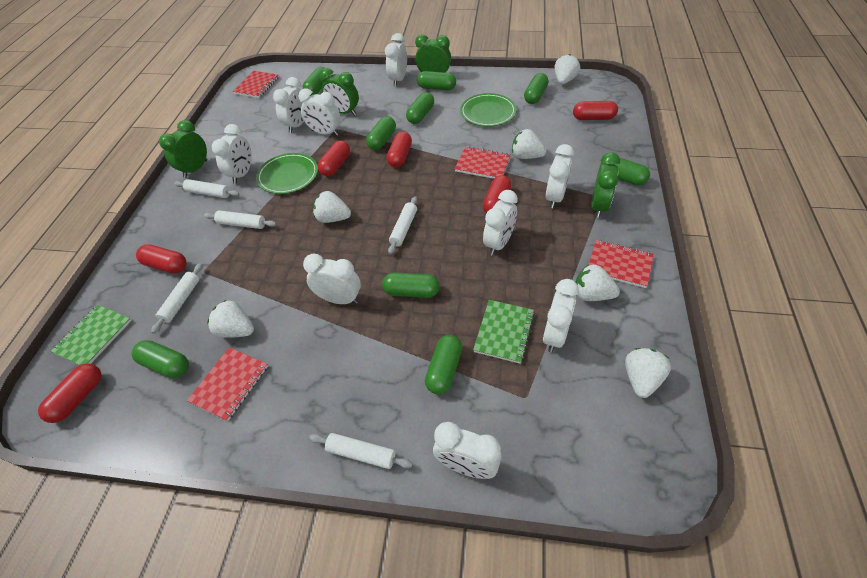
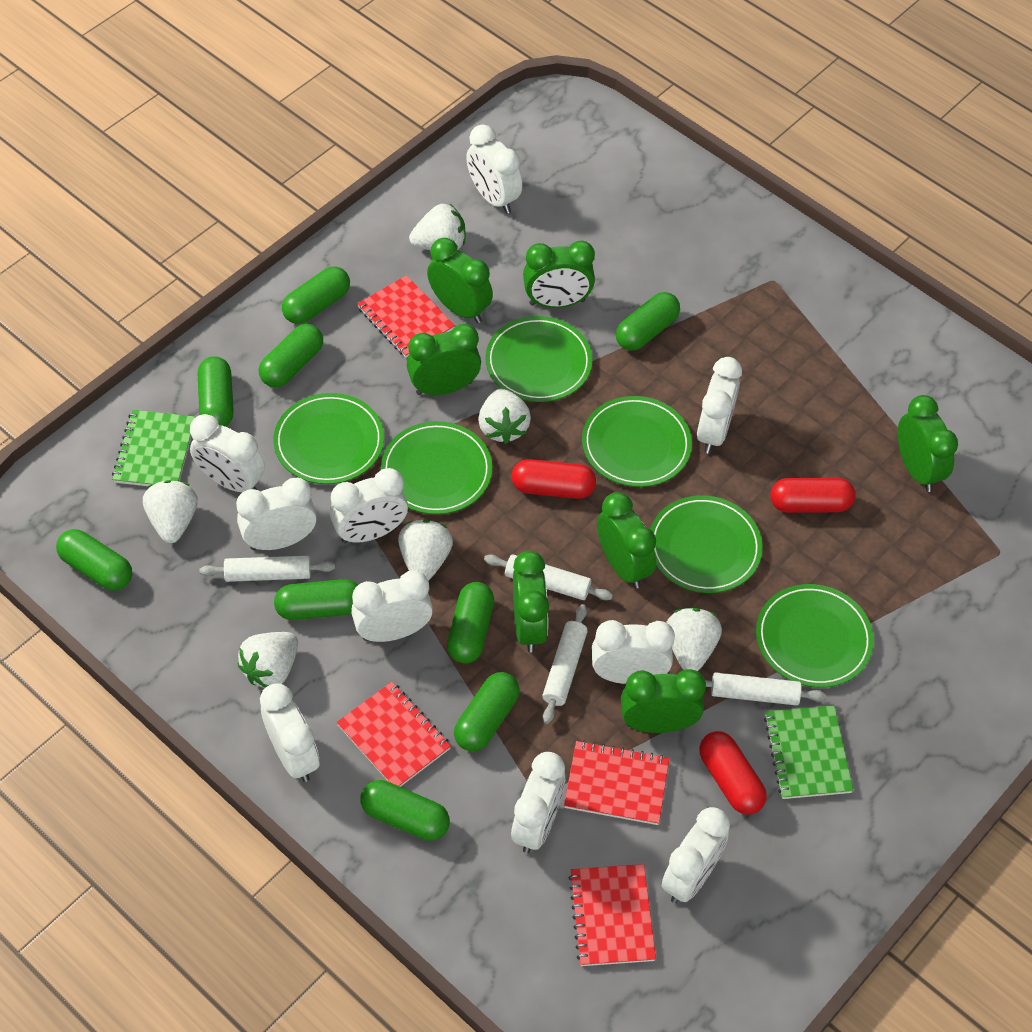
green clock: [159,120,207,178] [320,68,359,116] [415,34,451,73] [591,152,620,218] = 4 -> [407,324,481,395] [427,238,493,323] [513,551,549,653] [523,241,595,308] [597,492,656,588] [621,669,706,733] [898,395,958,492] = 7
green plate: [256,153,318,194] [460,93,517,127] = 2 -> [273,393,384,484] [381,421,492,514] [485,316,593,402] [582,396,692,487] [650,495,763,593] [756,584,874,688] = 6
red capsule: [38,363,101,423] [136,244,186,274] [318,140,350,176] [386,131,412,168] [483,175,511,213] [573,101,618,120] = 6 -> [512,459,596,499] [699,731,767,815] [770,478,856,513] = 3
white clock: [212,124,252,184] [273,77,307,133] [298,88,340,136] [303,254,361,304] [385,33,407,87] [433,422,502,479] [483,190,518,256] [543,279,579,352] [546,144,574,208] = 9 -> [190,414,265,492] [236,478,317,550] [260,683,319,782] [330,468,408,543] [351,571,433,642] [466,125,522,214] [511,752,565,853] [592,620,675,684] [662,807,730,903] [697,357,742,453] = 10
white rolling pin: [151,263,203,334] [174,179,239,198] [204,210,276,229] [309,433,413,469] [388,196,417,254] = 5 -> [199,556,335,582] [484,554,613,600] [542,604,588,724] [705,672,826,705] = 4

